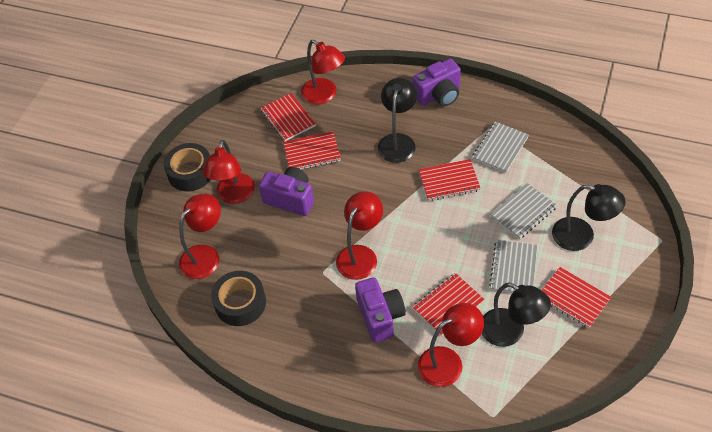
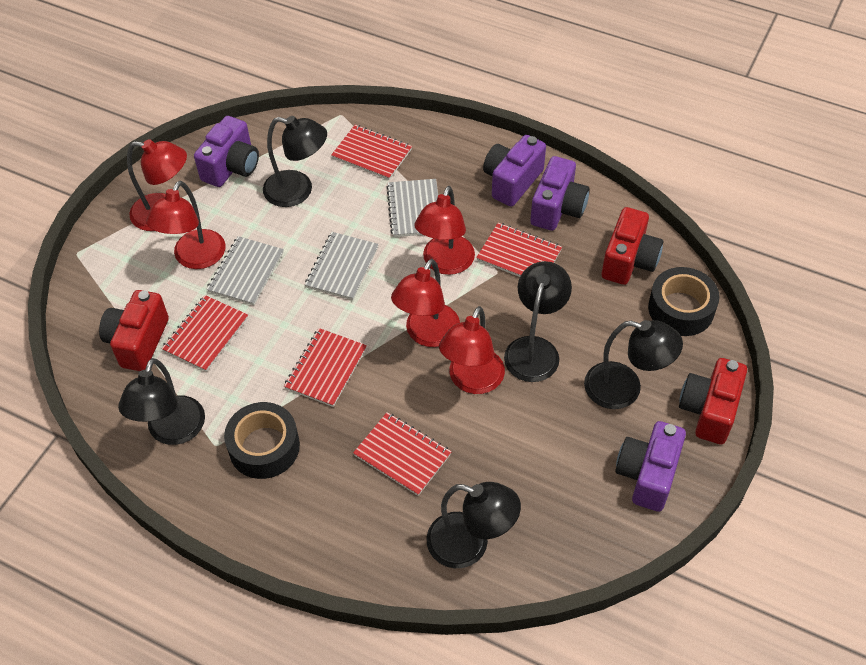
black lamp: [378,78,417,163] [482,283,551,347] [552,184,626,251] = 3 -> [118,358,205,445] [263,116,327,207] [426,482,521,568] [504,261,572,382] [584,320,683,409] = 5
purple camera: [259,167,314,216] [355,277,406,343] [412,59,461,106] = 3 -> [194,116,259,187] [483,135,546,207] [530,156,590,231] [615,421,686,512] = 4
red camera: none = 0 -> [99,290,169,371] [602,207,663,285] [679,358,747,444] = 3

